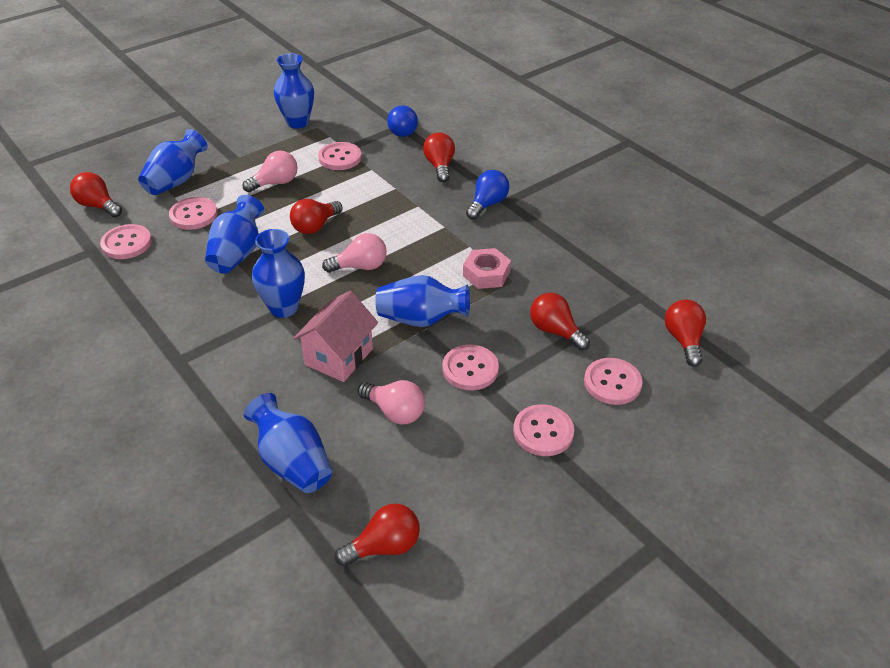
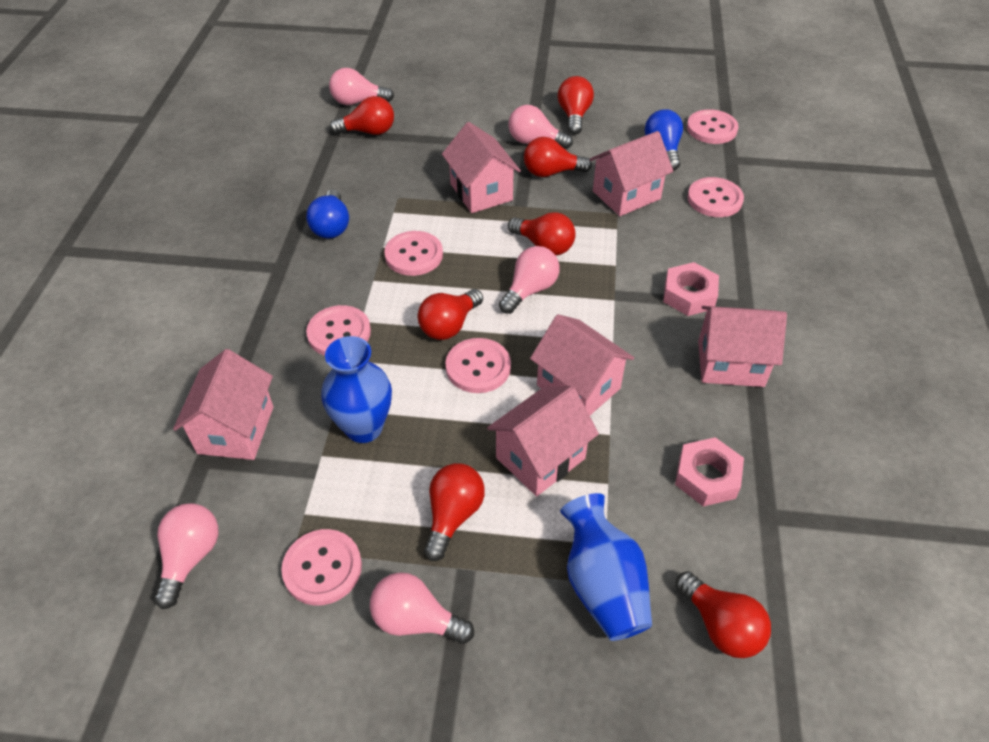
blue vase: [138,129,208,195] [205,195,264,274] [244,393,332,493] [252,229,305,318] [274,53,314,129] [375,275,470,327] = 6 -> [321,336,392,443] [560,493,652,641] = 2
pink house: [293,291,378,382] = 1 -> [173,349,273,460] [442,122,521,213] [487,386,599,496] [530,314,634,415] [589,131,673,216] [698,306,787,387] = 6
pink light bulb: [243,151,298,192] [322,233,387,273] [358,380,425,425] = 3 -> [154,503,218,609] [329,68,394,105] [370,572,474,644] [499,246,559,314] [509,105,573,149] = 5
pink nut: [463,248,511,289] = 1 -> [663,262,719,316] [675,437,744,506] = 2
red light bulb: [70,172,122,218] [290,199,343,234] [335,503,420,567] [423,132,455,182] [530,293,590,350] [665,300,706,367] = 6 -> [330,96,394,135] [417,289,483,340] [424,463,485,561] [508,212,576,256] [524,137,592,177] [558,76,594,134] [676,571,771,658] = 7

